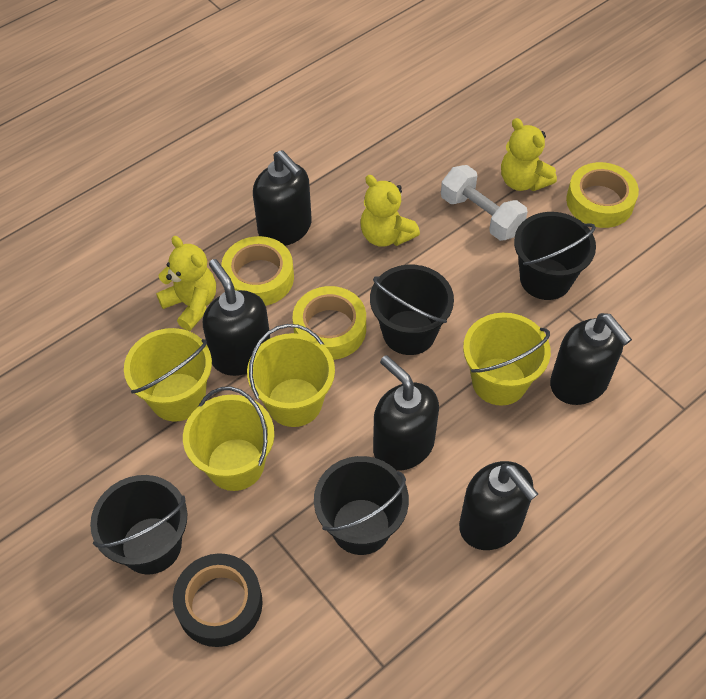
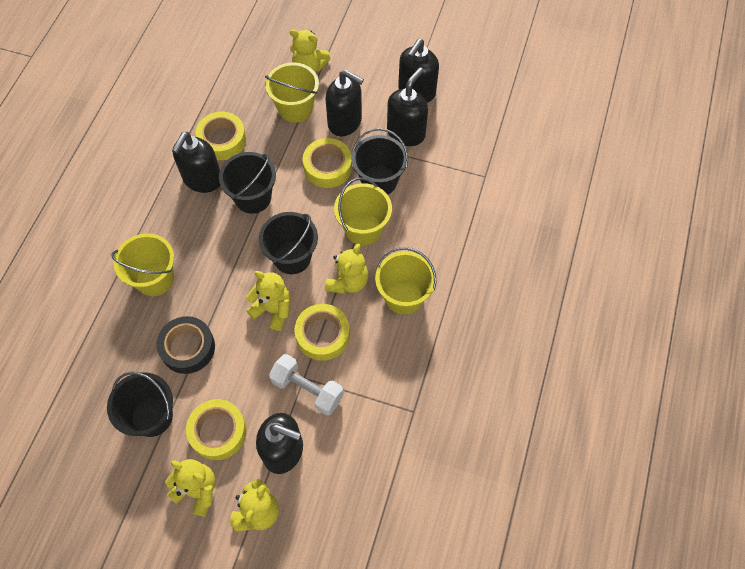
yellow tape: [221,236,294,306] [292,286,366,360] [566,162,639,228] = 3 -> [186,399,247,460] [195,112,246,160] [294,304,350,361] [303,138,352,188] = 4
yellow teddy bear: [156,236,216,331] [360,175,420,247] [501,118,557,191] = 3 -> [165,459,215,517] [230,479,279,532] [246,271,291,331] [290,29,330,73] [325,244,368,294] = 5

